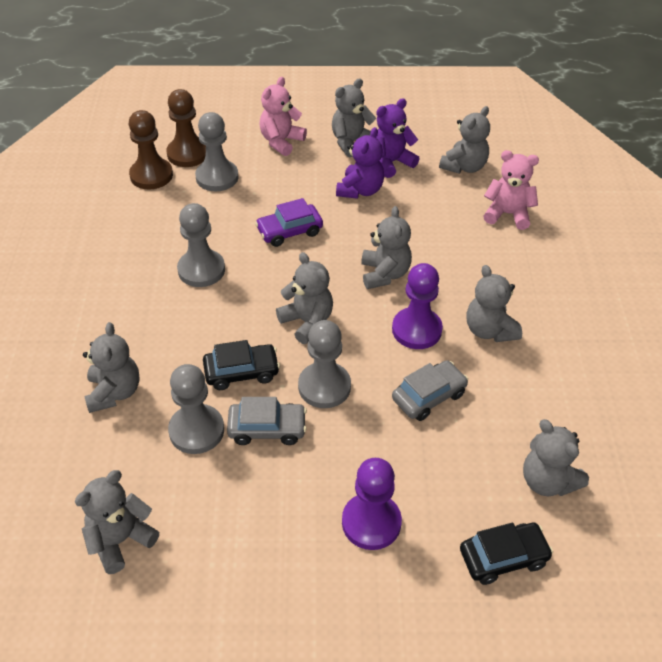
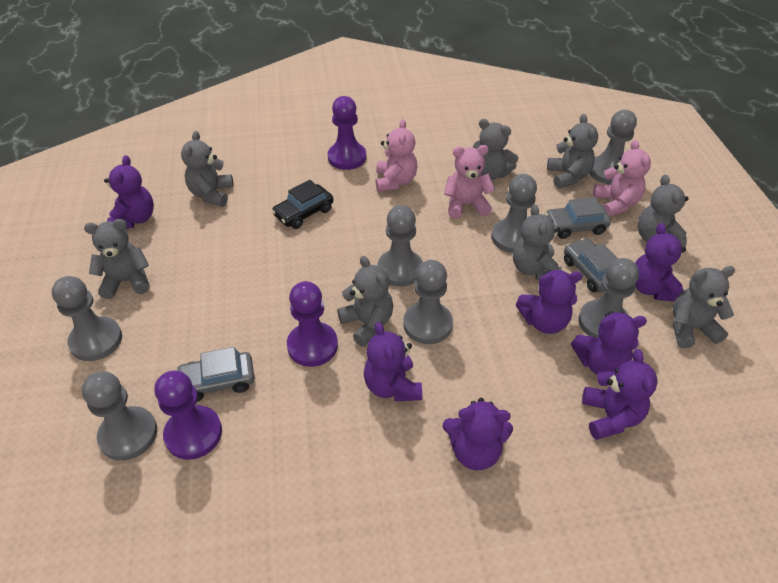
black car: [203,340,280,390] [460,523,553,585] = 2 -> [272,180,333,229] = 1
brown pawn: [129,110,173,190] [166,89,206,167] = 2 -> none = 0
grey car: [227,397,307,445] [392,360,468,421] = 2 -> [175,347,255,402] [545,197,611,239] [564,238,618,293] = 3
grey pawn: [168,364,224,454] [177,203,225,287] [195,112,239,191] [298,320,351,408] = 4 -> [52,276,122,361] [82,371,157,461] [377,205,423,287] [403,260,453,344] [491,174,537,253] [578,258,639,338] [589,110,637,184] = 7
pink teddy bear: [259,77,307,156] [483,150,539,230] = 2 -> [376,119,418,192] [444,145,495,219] [593,140,651,217] = 3
purple car: [255,198,323,247] = 1 -> none = 0
purple pawn: [342,458,402,550] [392,263,443,349] = 2 -> [155,371,222,460] [287,281,338,367] [328,96,366,170] = 3
purple teddy bear: [336,127,384,199] [376,98,419,178] = 2 -> [104,155,154,229] [364,322,422,401] [442,398,513,470] [516,270,582,334] [571,311,647,375] [582,349,658,440] [635,223,686,302] = 7

